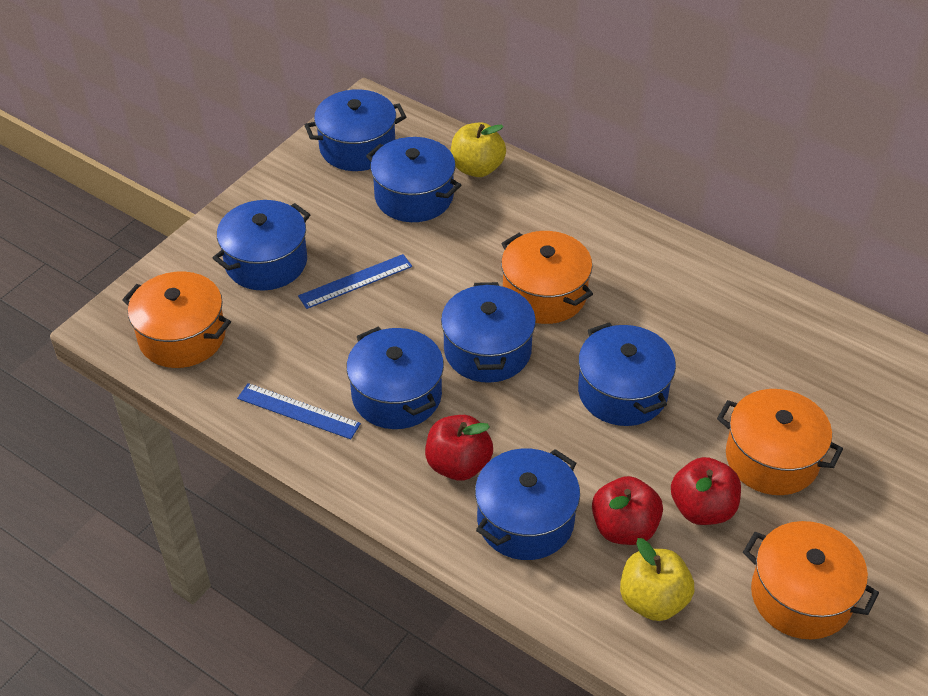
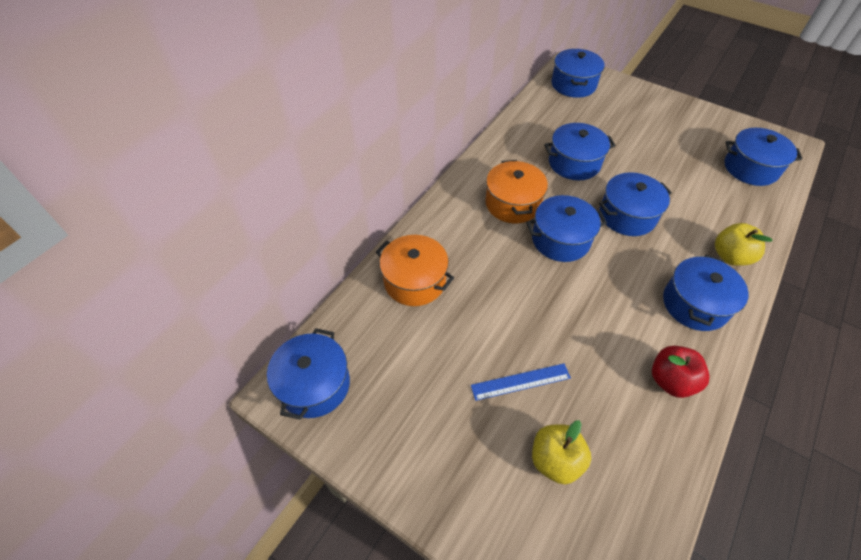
blue ruler: [237,383,361,439] [298,254,412,309] = 2 -> [471,364,571,401] = 1
orange pot: [122,271,231,368] [501,231,593,324] [717,389,843,495] [743,521,879,639] = 4 -> [376,235,454,306] [485,160,548,223] = 2
red apple: [425,415,493,481] [592,476,663,545] [671,457,741,525] = 3 -> [652,346,709,398] = 1

